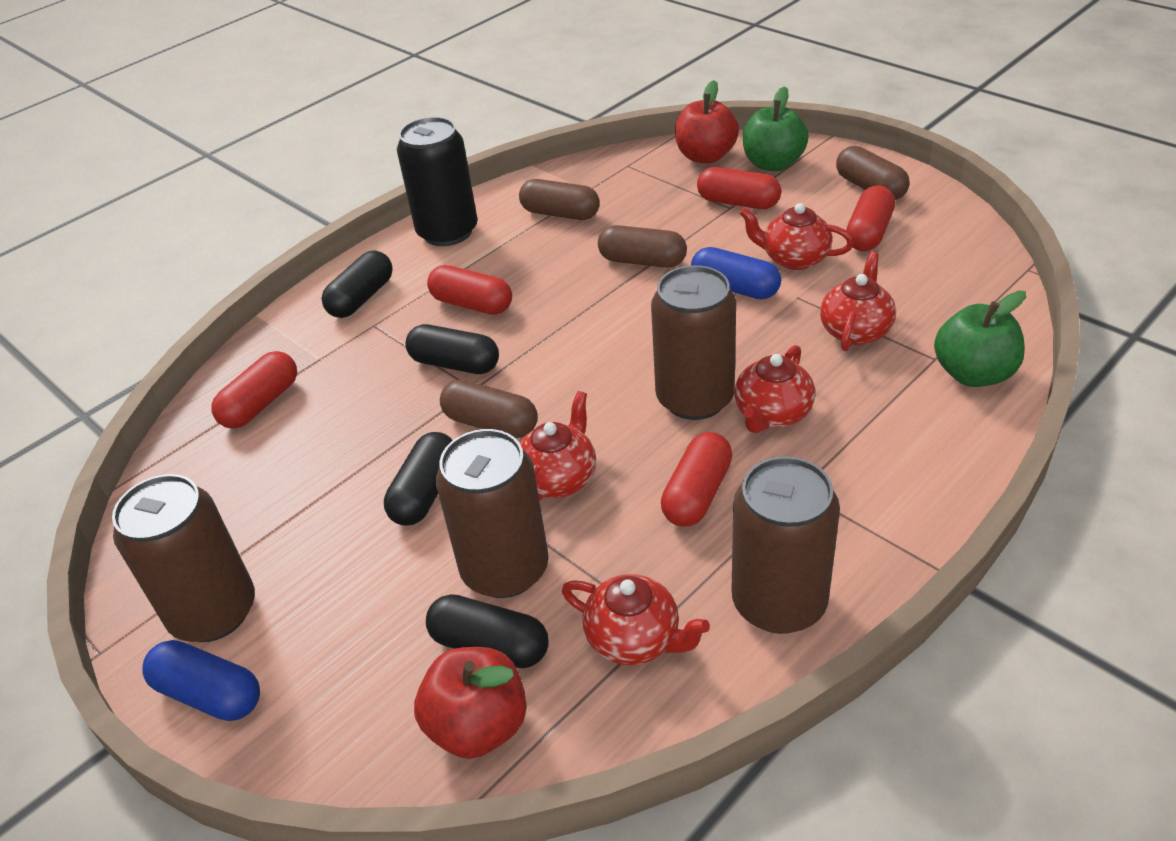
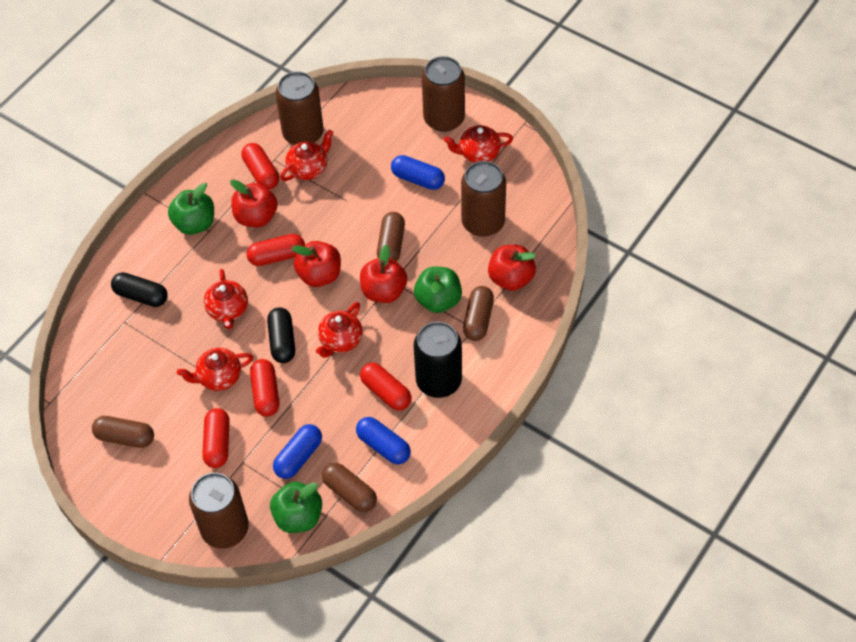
black capsule: [322,251,393,318] [384,432,453,526] [406,324,499,374] [426,594,549,668] = 4 -> [111,272,168,307] [267,307,295,363] = 2
blue capsule: [143,640,260,721] [691,247,781,299] = 2 -> [273,424,322,479] [356,417,411,464] [391,155,445,190] = 3
green apple: [743,86,808,171] [934,291,1026,387] = 2 -> [168,183,214,235] [270,482,322,533] [414,267,462,313] = 3
red apple: [414,647,527,759] [675,80,739,163] = 2 -> [230,179,278,227] [292,241,341,287] [360,244,407,303] [488,245,536,291] = 4

